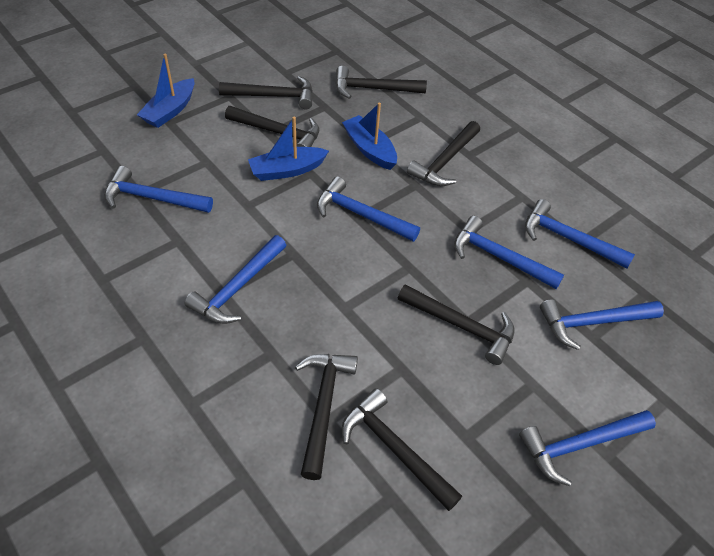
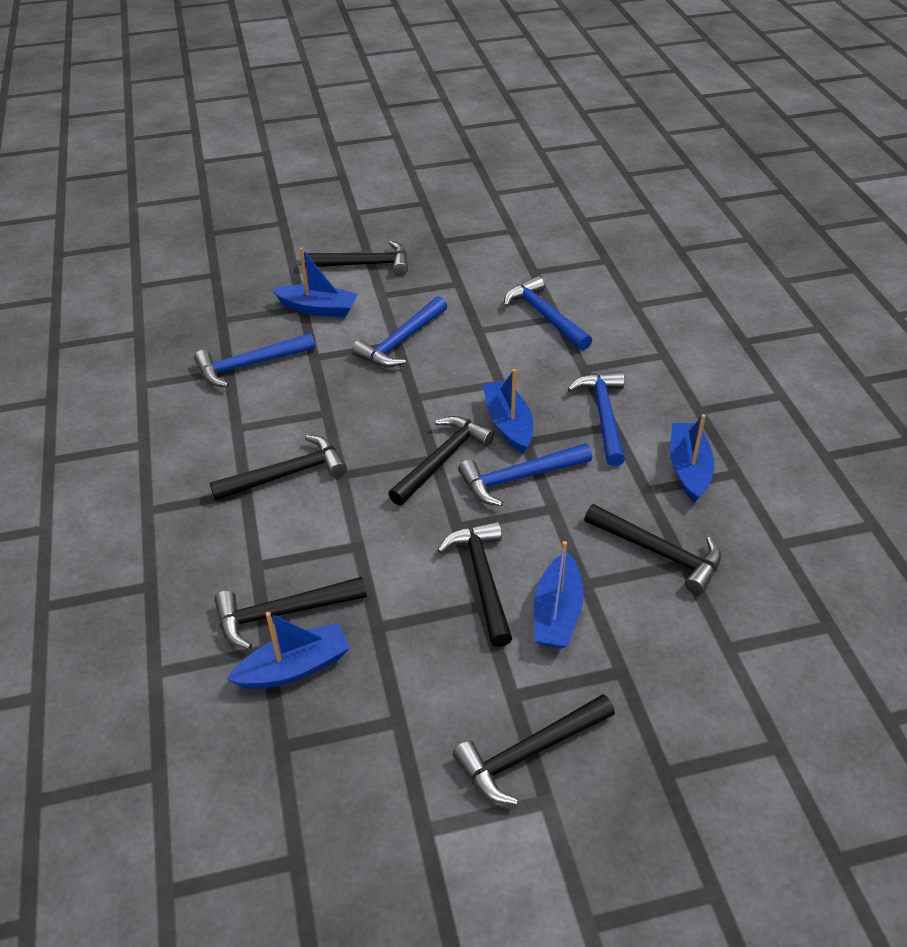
blue boat: [137,54,194,128] [248,117,329,181] [342,102,397,170] = 3 -> [227,612,350,689] [272,247,358,317] [483,369,533,453] [534,541,584,649] [670,414,714,503] = 5
blue hammer: [104,166,213,213] [185,235,286,324] [317,176,420,242] [454,216,564,289] [519,410,656,486] [525,199,635,268] [540,299,664,350] = 7 -> [194,333,315,387] [352,296,447,367] [458,443,592,506] [504,276,592,350] [568,371,625,466] = 5

